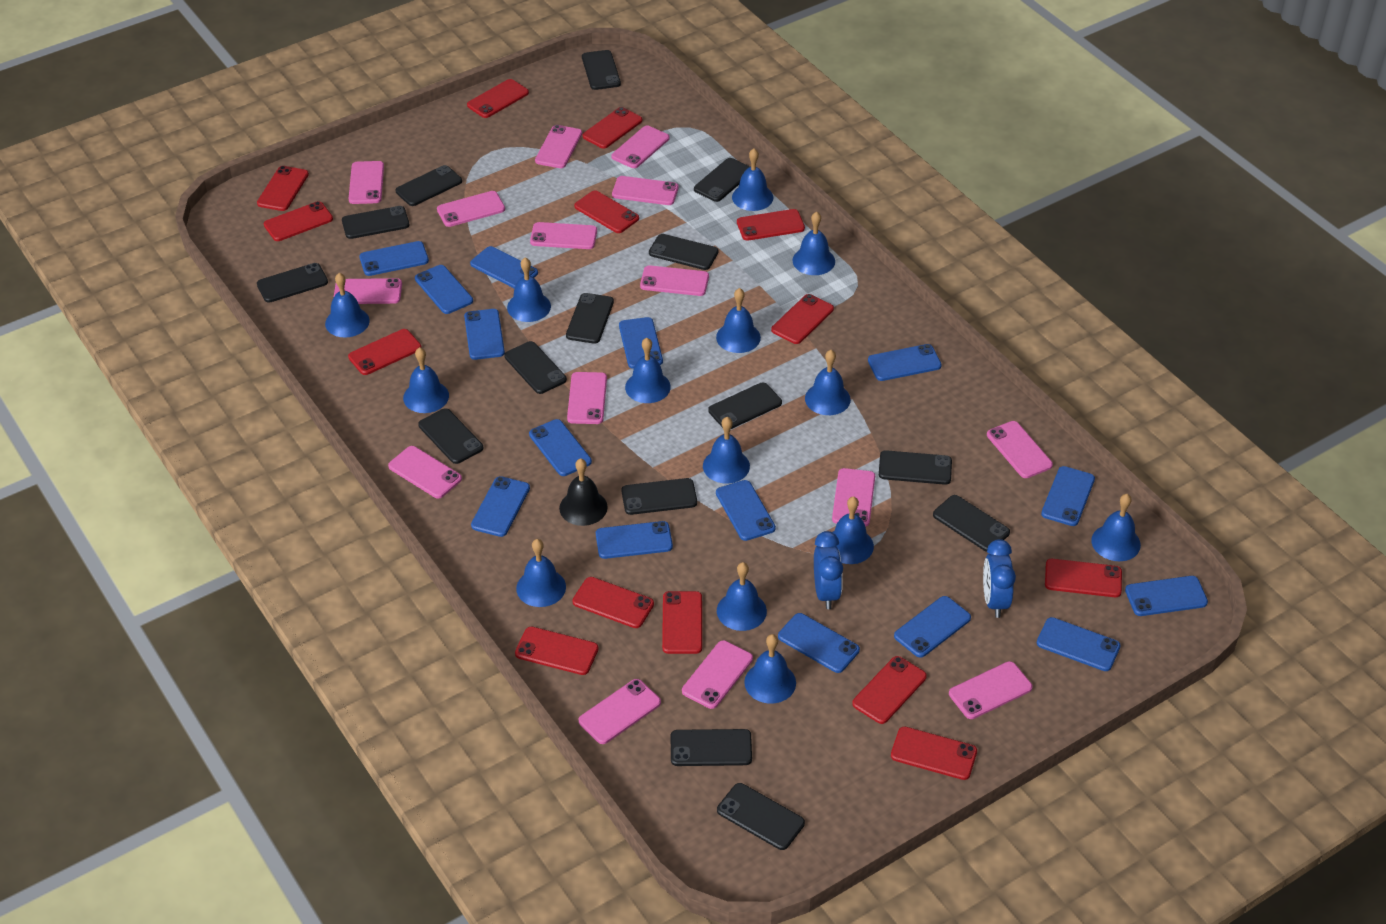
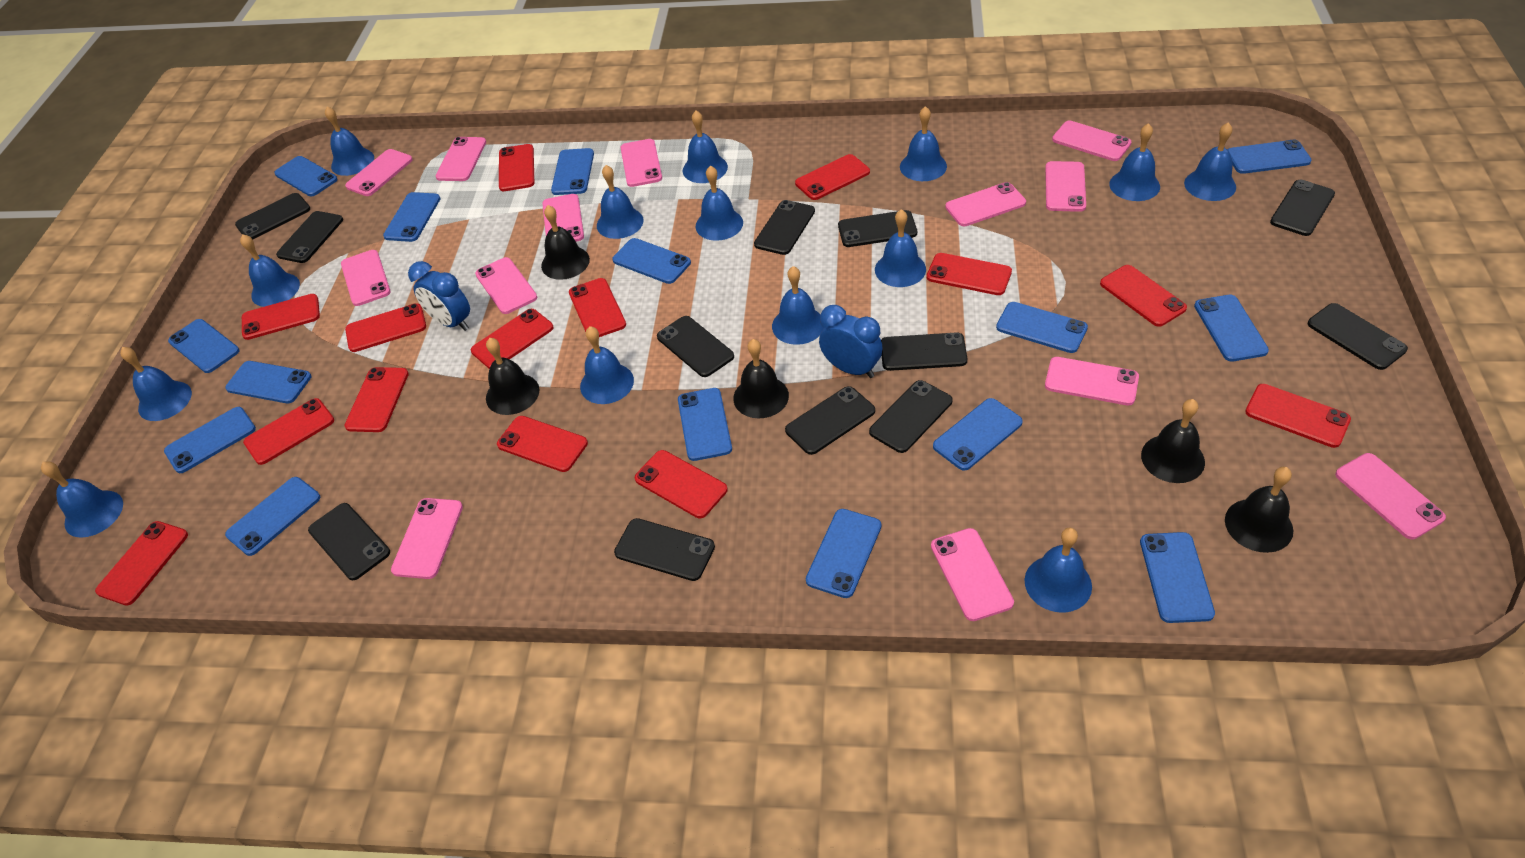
black bell: [559,458,608,526] = 1 -> [486,338,540,415] [541,205,590,280] [733,339,789,418] [1141,399,1205,483] [1225,467,1293,553] = 5
black phone: [257,263,328,303] [342,206,410,239] [395,165,462,206] [418,408,483,464] [504,341,567,394] [566,293,614,344] [582,50,621,90] [621,478,697,515] [649,234,718,270] [671,729,752,766] [694,158,750,202] [708,383,782,429] [717,783,805,850] [879,450,952,485] [933,495,1010,552] = 15 -> [235,193,310,240] [276,211,343,263] [308,503,390,580] [614,518,715,581] [657,316,734,377] [754,200,815,255] [785,386,875,455] [838,210,917,247] [869,380,952,453] [881,332,968,371] [1270,180,1335,236] [1308,303,1408,370] = 12
pink phone: [334,278,402,304] [349,161,384,204] [388,446,462,498] [437,191,505,227] [530,222,597,249] [535,125,582,168] [567,372,607,424] [579,679,661,744] [611,126,669,168] [612,176,679,205] [640,265,709,296] [682,640,753,709] [832,468,875,527] [949,661,1033,719] [987,421,1053,478] = 15 -> [341,250,391,306] [345,149,413,196] [391,498,463,579] [436,137,486,181] [475,257,537,314] [542,194,584,242] [621,139,662,187] [931,528,1014,621] [945,182,1026,226] [1045,161,1086,212] [1045,357,1139,406] [1052,121,1131,161] [1335,453,1446,539] = 13

